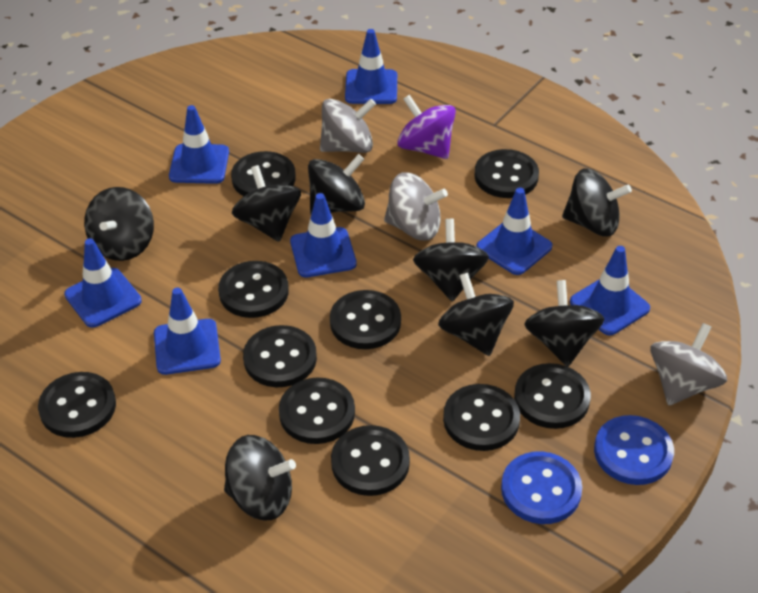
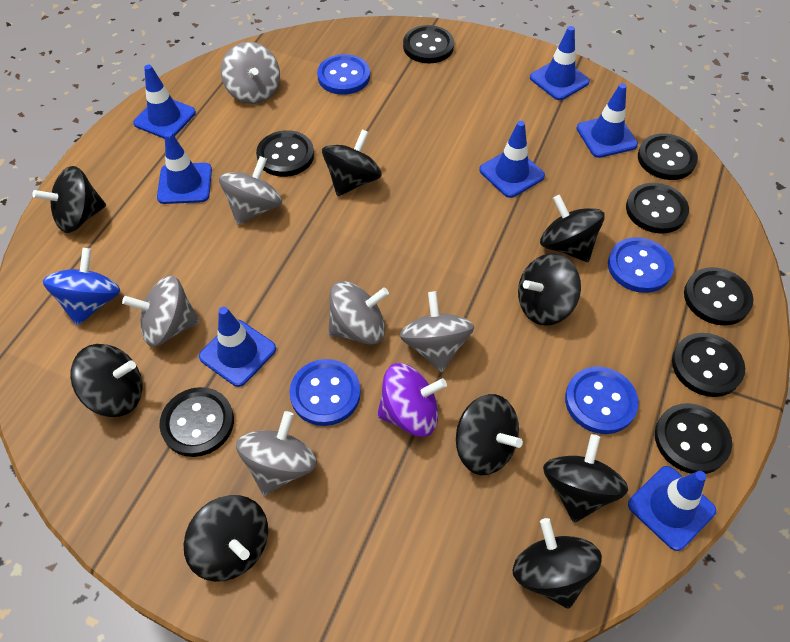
black button: [38,372,116,438] [218,261,289,318] [231,151,296,196] [243,325,317,387] [279,378,355,444] [330,290,401,349] [331,425,410,496] [443,384,520,451] [474,149,539,198] [514,363,591,429] = 10 -> [159,387,234,457] [256,130,314,177] [403,25,454,63] [626,183,689,233] [638,133,698,180] [655,403,732,474] [672,333,745,397] [684,267,754,326] = 8
black spinning top: [84,187,154,261] [224,435,296,520] [232,165,301,242] [308,154,365,214] [413,219,489,302] [438,273,514,356] [524,280,605,367] [562,169,632,237] = 8 -> [32,166,106,233] [70,344,142,417] [184,495,268,582] [322,129,382,196] [456,394,523,475] [512,518,602,609] [518,253,581,326] [540,195,605,262] [543,434,628,523] = 9
blue button: [501,452,582,524] [594,415,674,485] = 2 -> [289,359,361,426] [317,54,370,95] [565,367,639,434] [608,237,674,293] = 4
blue spinning top: none = 0 -> [43,248,120,326] = 1
grey spinning top: [320,99,376,153] [384,172,448,241] [650,323,727,405] = 3 -> [122,276,200,347] [219,156,282,225] [221,42,280,104] [236,411,317,496] [328,281,389,345] [400,291,474,372] = 6

